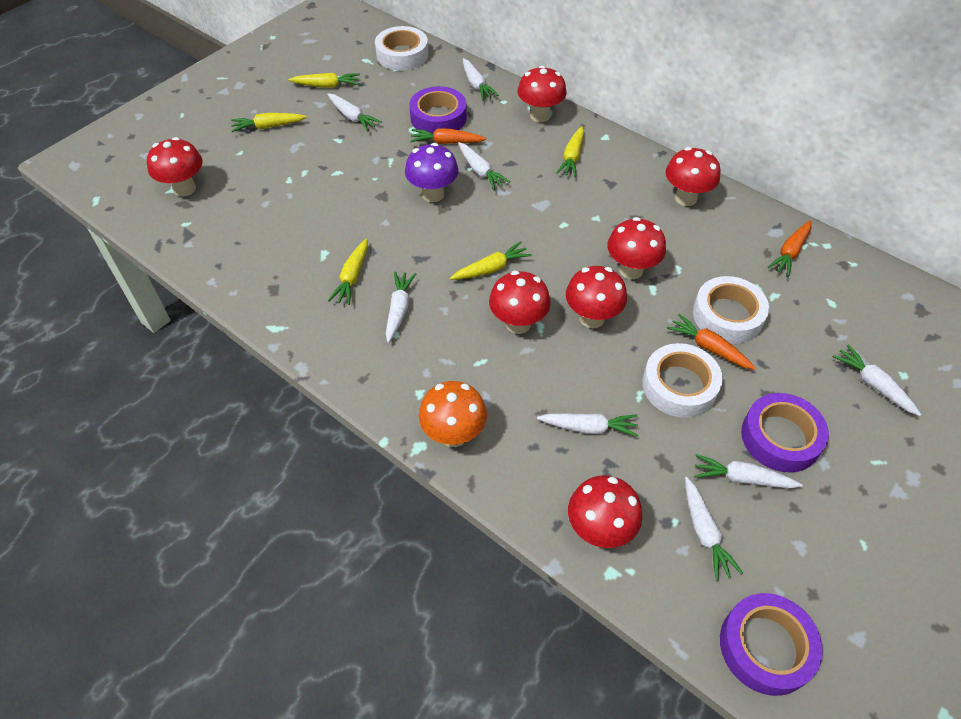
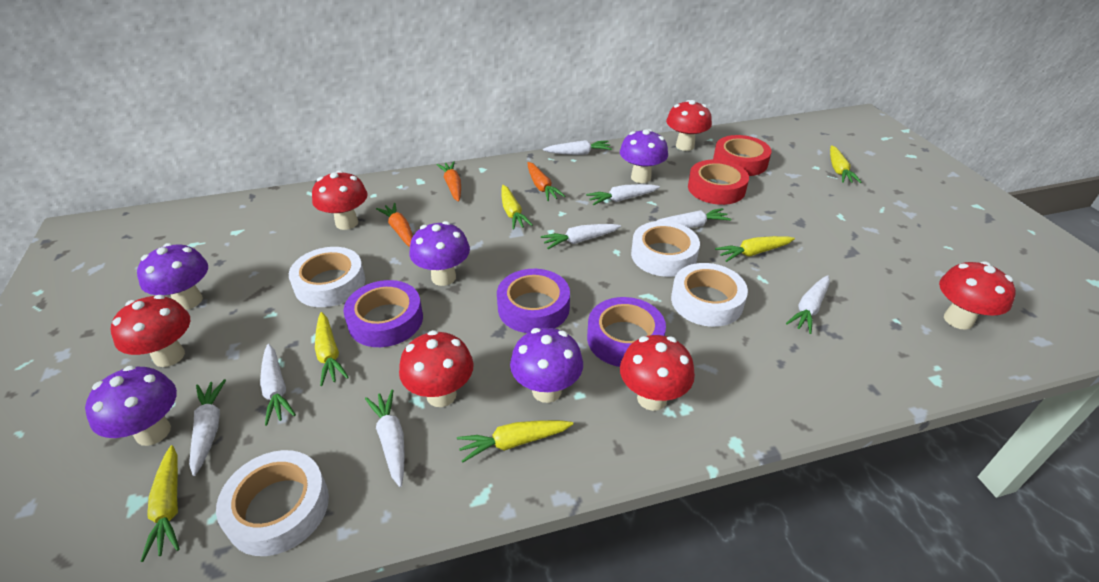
orange mushroom: [419,381,487,447] = 1 -> none = 0
purple mushroom: [405,143,459,202] = 1 -> [85,365,177,446] [137,243,208,310] [410,221,470,286] [510,328,583,403] [620,129,668,183] = 5
red mushroom: [147,137,203,197] [489,271,551,334] [518,66,566,122] [566,266,627,328] [568,475,642,548] [607,217,666,279] [666,147,721,206] = 7 -> [111,295,190,367] [312,170,368,230] [399,330,474,407] [620,335,695,411] [666,100,712,151] [939,261,1016,330] = 6
red tape: none = 0 -> [688,160,749,205] [713,135,772,176] = 2
white tape: [375,26,428,70] [642,343,723,418] [693,276,769,344] = 3 -> [216,450,329,556] [289,247,365,307] [631,221,700,277] [671,263,748,327] = 4
yellow carrot: [231,113,307,132] [288,73,360,88] [328,239,368,305] [450,241,532,280] [556,126,584,177] = 5 -> [140,445,180,562] [315,312,349,386] [457,420,573,462] [501,185,533,230] [715,236,795,262] [830,145,862,183] = 6

